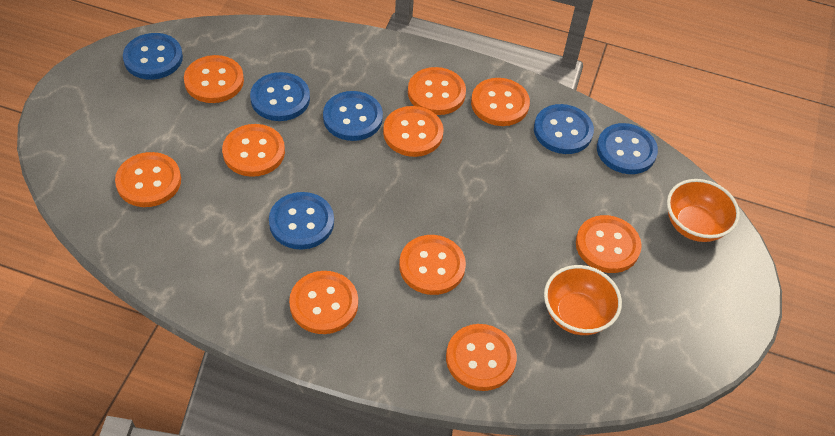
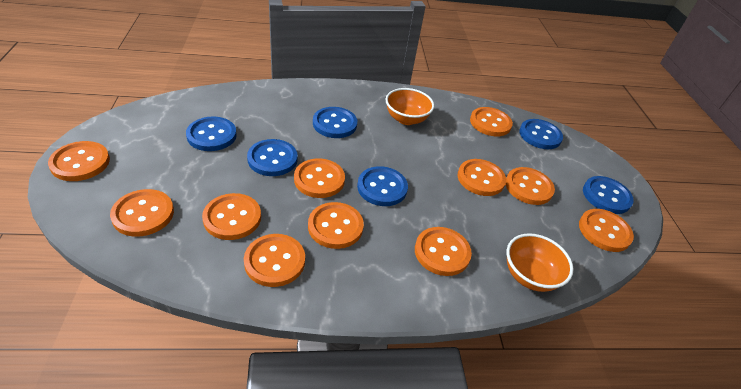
orange button: [115,152,181,207] [184,55,244,103] [222,124,285,177] [289,271,358,334] [383,106,444,157] [399,235,466,295] [408,67,466,115] [446,324,517,391] [471,78,530,126] [576,215,642,273] = 10 -> [48,141,110,181] [110,189,174,237] [202,193,261,240] [244,234,305,287] [294,158,345,198] [308,202,364,249] [415,227,472,276] [458,159,506,196] [470,107,513,136] [505,167,555,205] [579,209,634,252] = 11

